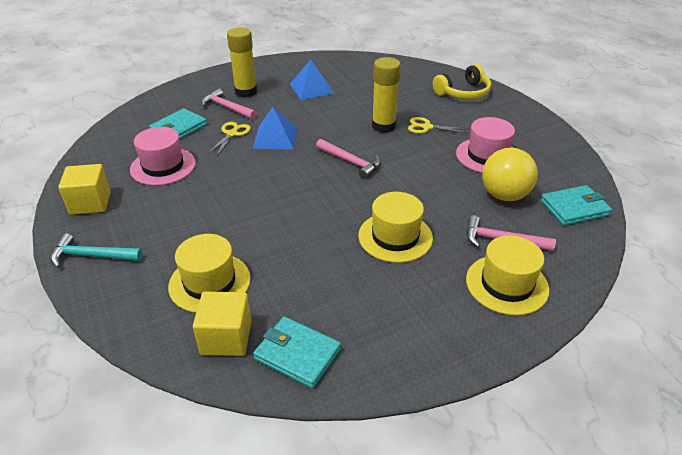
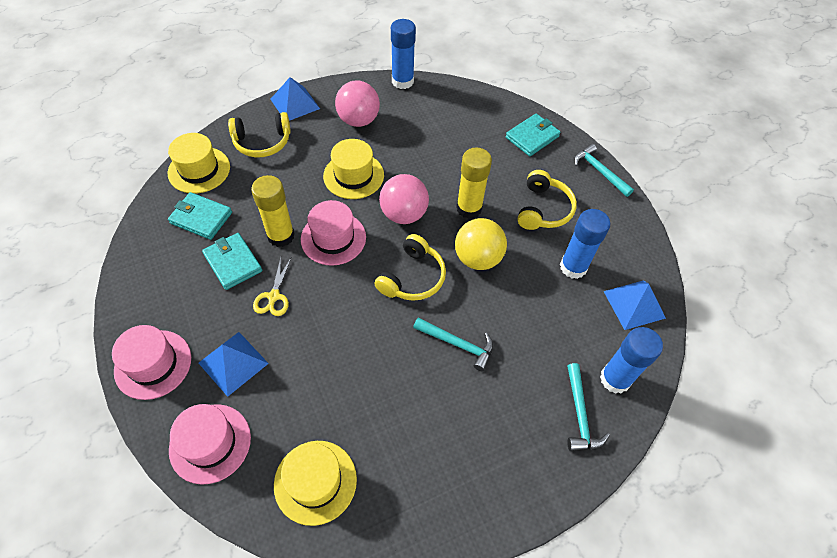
blue glue stick: none = 0 -> [391,19,416,89] [560,209,610,279] [600,327,663,394] = 3
blue pyramid: [253,107,297,150] [290,59,335,100] = 2 -> [199,332,269,397] [270,77,320,121] [603,280,666,330] = 3
pink ball: none = 0 -> [335,80,380,127] [379,174,429,224] = 2
pink hammer: [202,88,257,119] [316,139,381,179] [467,215,556,251] = 3 -> none = 0
pink hat: [130,127,196,186] [456,117,515,173] = 2 -> [112,325,191,400] [169,404,251,485] [301,200,366,266] = 3
turquoise hammer: [51,233,143,268] = 1 -> [413,318,493,372] [567,363,610,451] [574,144,634,197] = 3
yellow cube: [58,164,111,215] [193,292,252,356] = 2 -> none = 0
yellow headphones: [433,64,491,99] = 1 -> [228,112,291,157] [375,234,446,301] [517,170,577,230] = 3
yellow scissors: [208,122,251,156] [408,117,468,134] = 2 -> [253,258,291,316] = 1

